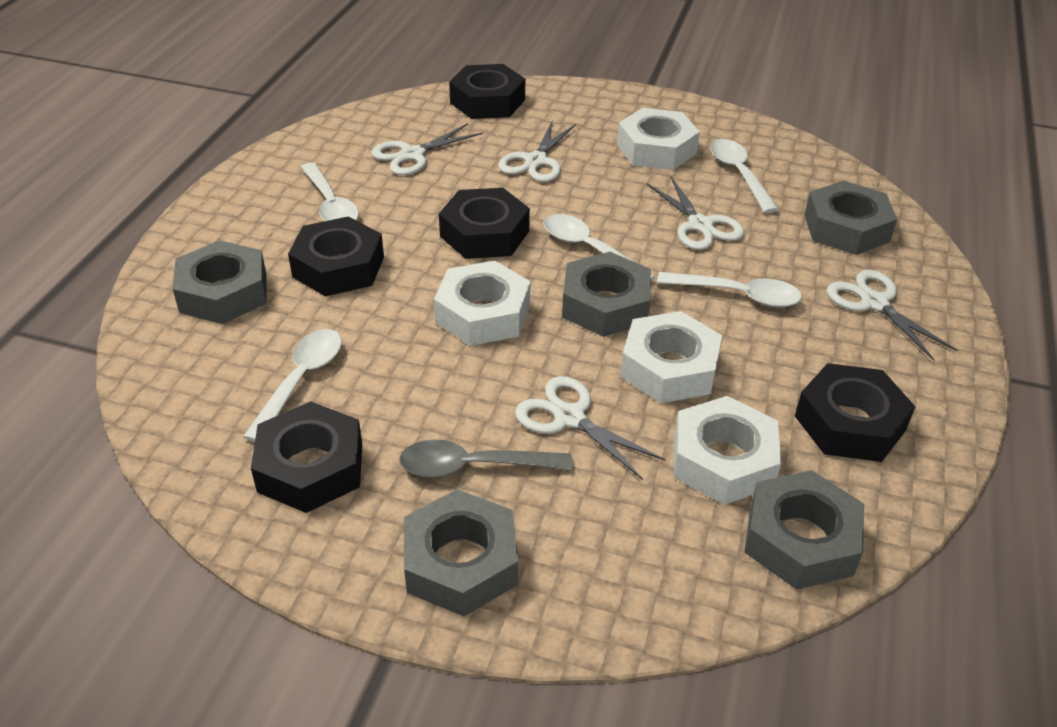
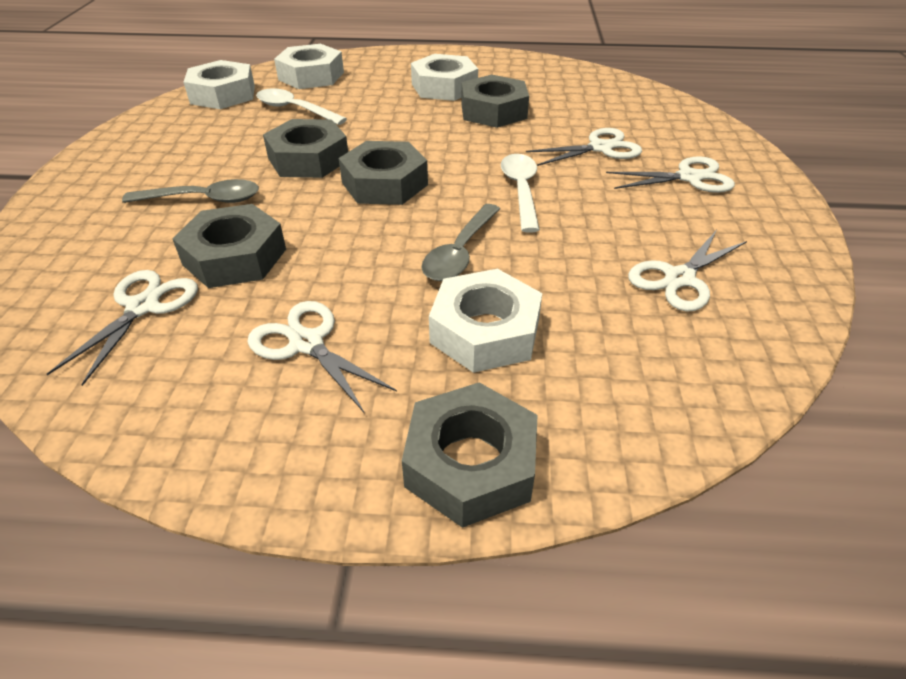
black nut: [251,401,362,513] [288,216,384,296] [439,188,530,259] [449,64,525,119] [795,363,916,462] = 5 -> none = 0
grey spoon: [399,440,572,478] = 1 -> [122,179,259,203] [421,204,500,281] = 2
white spoon: [243,329,342,442] [301,162,359,221] [543,214,655,281] [657,272,802,307] [710,139,779,213] = 5 -> [256,88,347,125] [501,154,540,233] = 2

